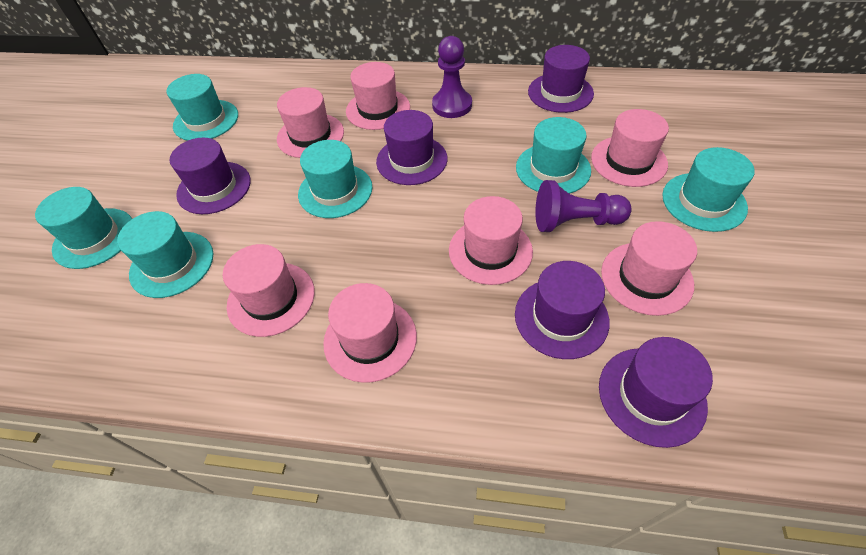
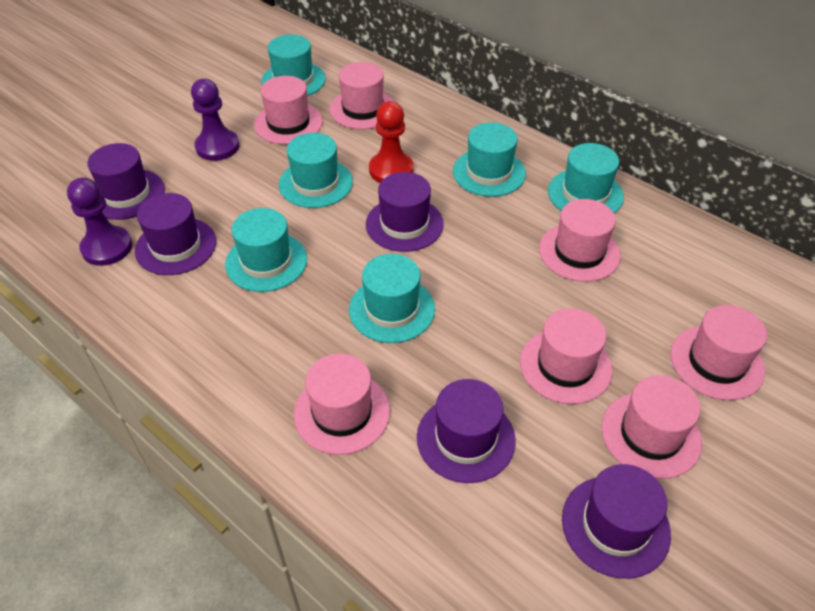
red pawn: none = 0 -> [369,101,414,183] = 1

